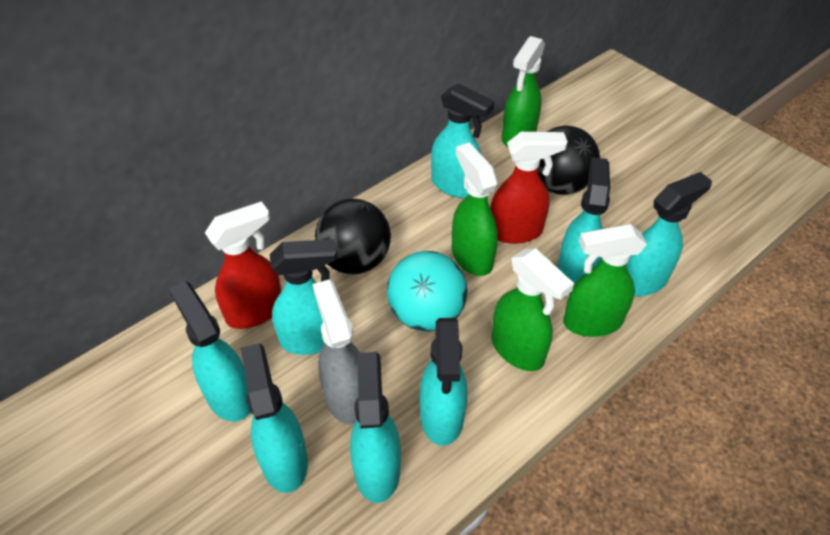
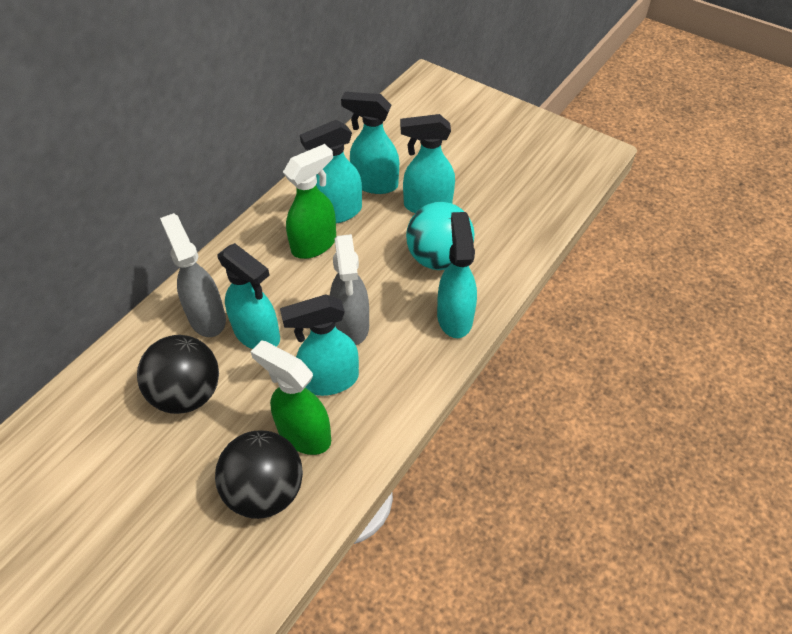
green spray bottle: [452,143,498,276] [492,248,574,371] [502,36,545,147] [563,224,647,337] = 4 -> [251,340,331,455] [283,144,336,259] = 2
grey spray bottle: [313,279,360,425] = 1 -> [160,213,226,337] [330,234,369,345] = 2
red spray bottle: [205,201,281,329] [490,132,568,244] = 2 -> none = 0
turquoise spray bottle: [169,281,251,422] [241,343,308,493] [270,239,337,355] [350,352,401,503] [420,318,467,446] [431,83,495,198] [557,157,610,284] [626,172,712,296] = 8 -> [217,243,280,349] [280,294,359,396] [300,120,362,224] [341,92,399,194] [400,114,455,213] [437,212,477,338] = 6

